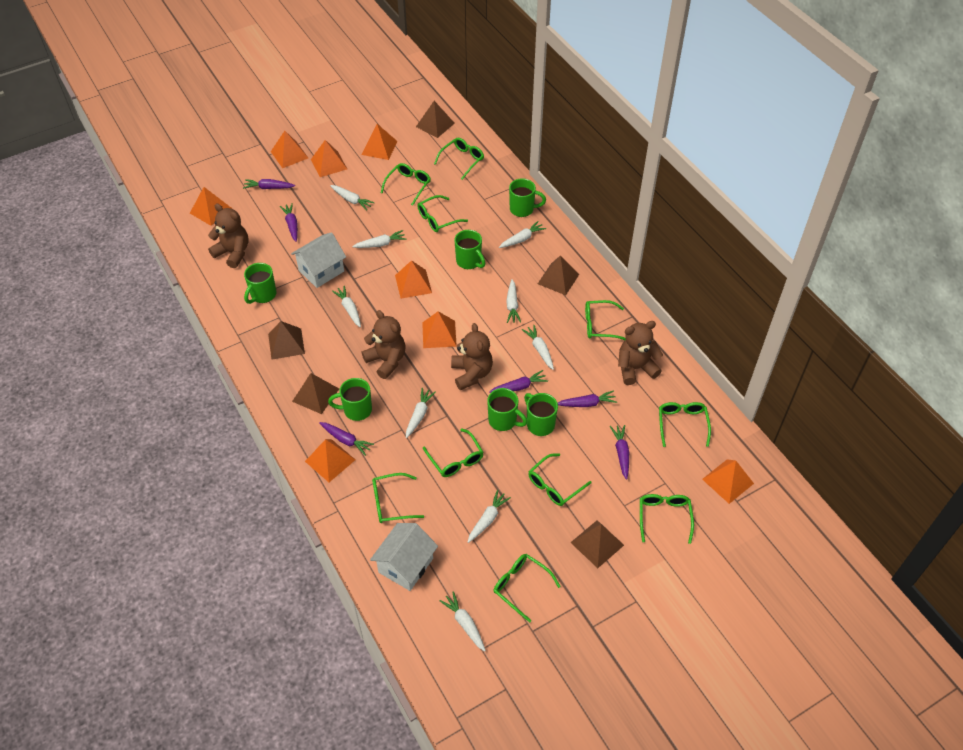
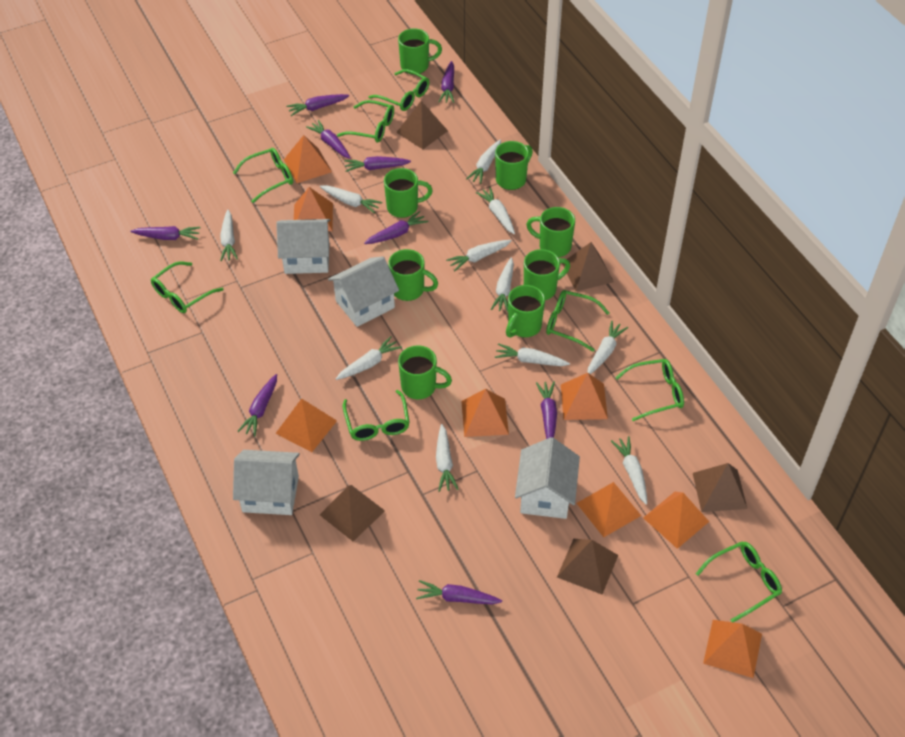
brown teddy bear: [208,203,249,268] [362,310,406,379] [451,323,493,390] [618,321,663,385] = 4 -> none = 0
green glasses: [372,473,424,523] [381,163,431,206] [418,195,468,232] [423,428,484,477] [434,138,484,180] [493,554,561,623] [528,453,592,506] [585,300,626,340] [640,494,694,544] [659,402,711,447] = 10 -> [151,261,224,313] [233,148,293,203] [337,100,394,143] [343,390,410,441] [368,69,429,111] [546,290,609,352] [615,359,684,421] [696,541,782,622] = 8
green mug: [244,263,277,304] [328,378,372,421] [454,230,485,269] [487,388,527,431] [509,179,546,217] [524,393,558,436] = 6 -> [384,168,433,218] [388,249,438,301] [398,28,442,75] [398,345,452,399] [495,141,533,190] [506,285,545,337] [524,249,570,300] [526,207,575,257] = 8
purple carrot: [243,179,295,189] [280,203,298,242] [319,422,374,456] [489,370,548,393] [558,390,617,407] [610,425,629,480] = 6 -> [130,226,201,240] [237,374,277,436] [286,94,349,116] [306,120,350,159] [344,156,411,172] [364,211,428,244] [416,580,502,604] [439,61,454,103] [536,382,557,439] = 9
white carrot: [330,185,375,210] [332,286,361,327] [352,230,406,248] [406,388,436,438] [439,591,486,652] [468,490,511,543] [499,221,546,248] [506,279,521,323] [522,325,554,370] = 9 -> [220,210,238,261] [320,185,382,214] [336,336,402,380] [436,424,459,492] [446,240,512,271] [466,139,501,184] [476,187,515,234] [491,257,514,312] [495,343,570,366] [587,321,628,374] [611,436,647,505] = 11
white house: [291,232,346,288] [370,523,438,591] = 2 -> [233,450,300,515] [276,219,330,274] [328,256,399,327] [515,437,580,519] = 4

